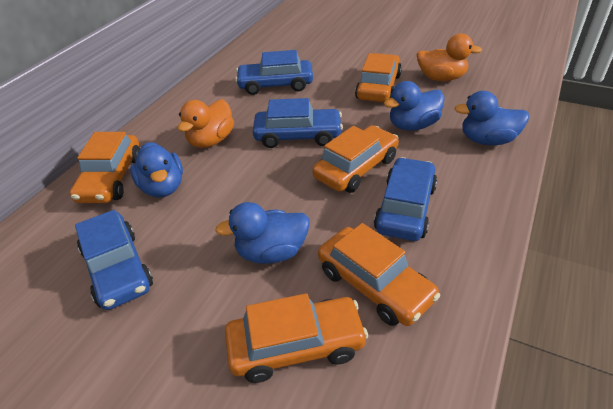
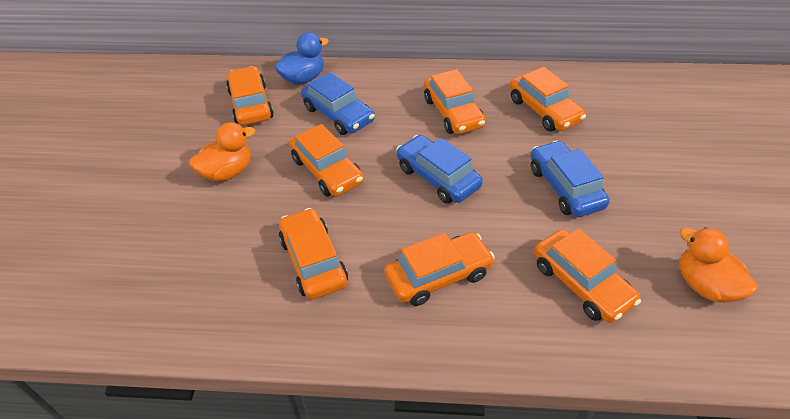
blue car: [75,210,153,310] [235,50,313,95] [253,98,343,148] [374,157,437,241] = 4 -> [301,72,375,135] [396,135,483,204] [531,140,609,217] = 3
blue duck: [130,142,183,198] [215,202,309,264] [384,81,445,131] [455,91,529,145] = 4 -> [274,32,329,84] = 1
orange car: [70,132,140,203] [225,293,368,383] [312,125,399,193] [318,223,440,326] [355,53,402,102] = 5 -> [226,66,274,125] [279,208,348,299] [289,124,364,196] [384,232,495,306] [424,69,486,134] [509,67,586,131] [534,229,641,323] = 7

